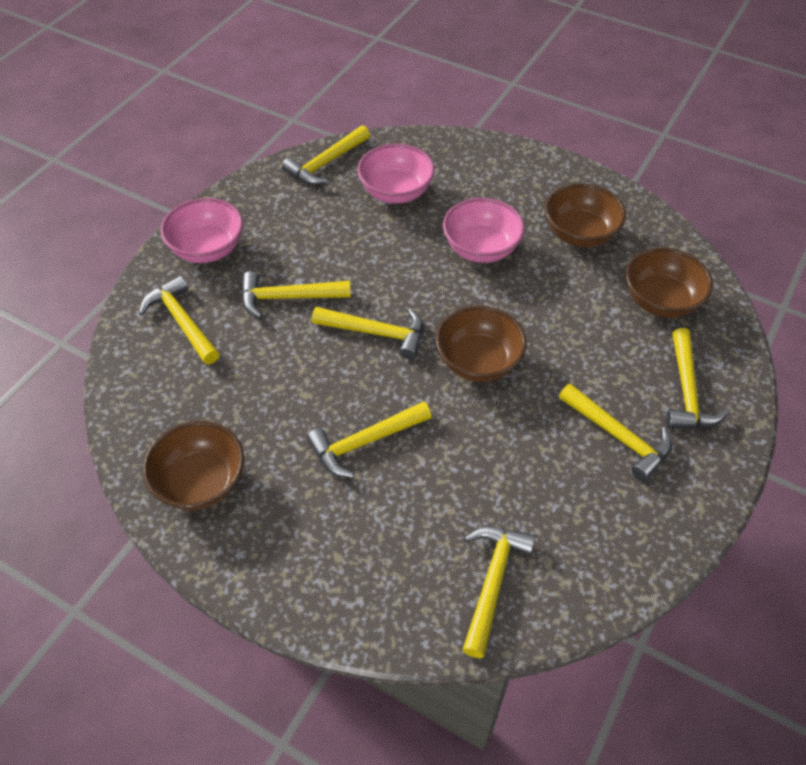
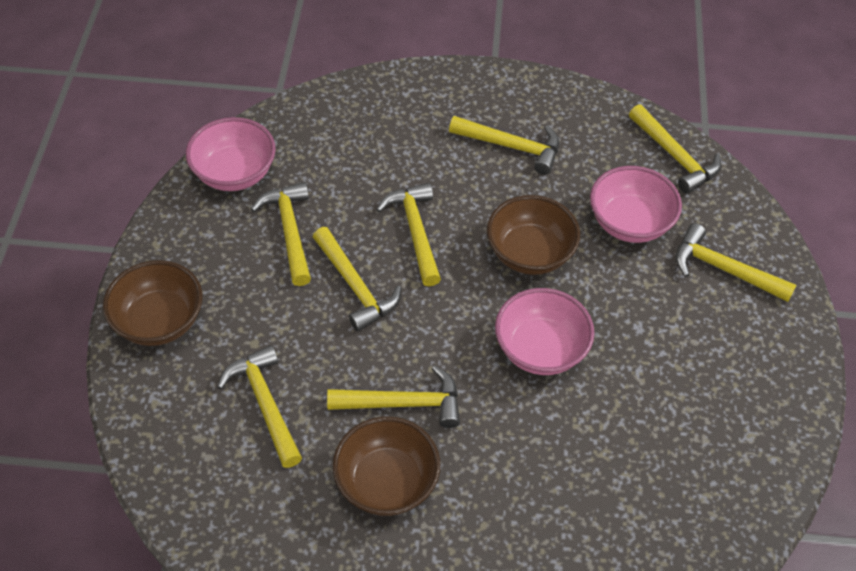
brown bowl: [143,421,244,510] [436,306,527,382] [545,183,626,247] [626,248,713,318] = 4 -> [103,260,203,346] [333,416,440,516] [487,195,580,275] = 3

